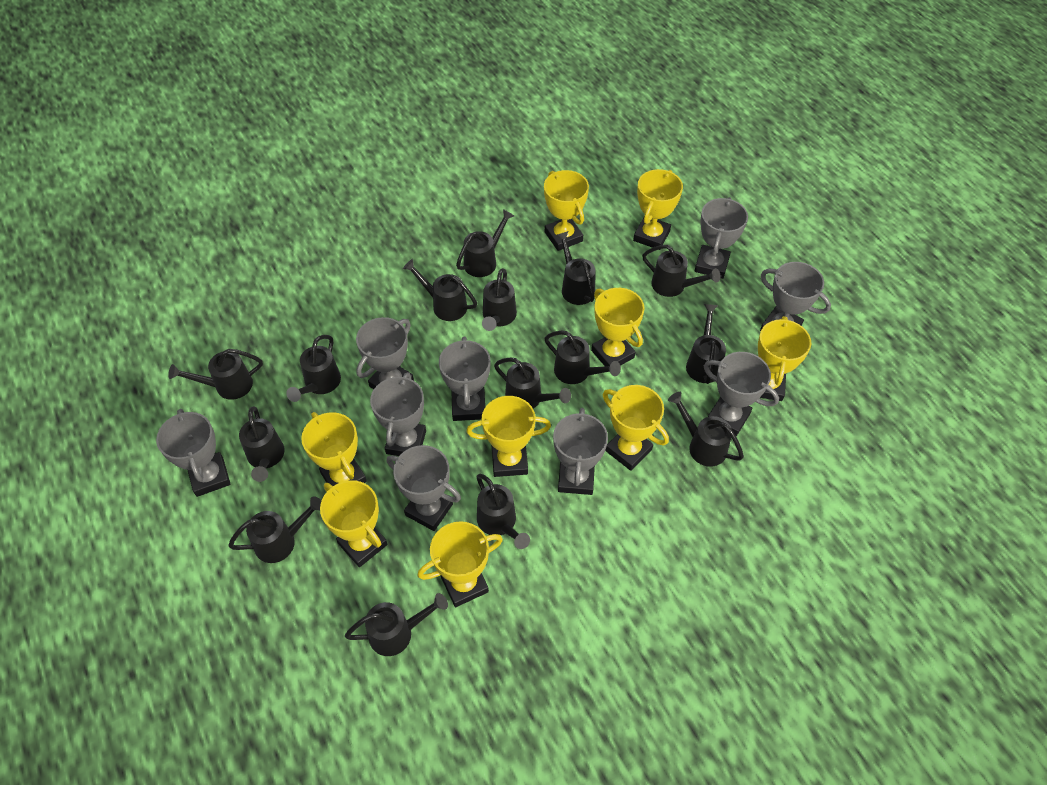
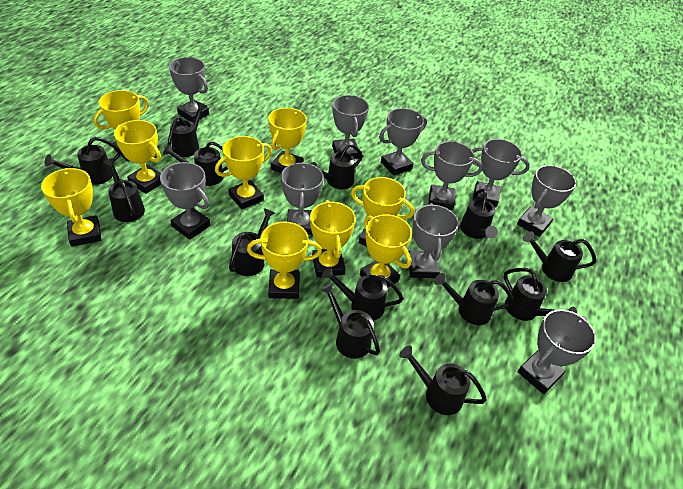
black watering can: [168,349,263,400] [228,496,321,563] [239,406,285,482] [286,335,341,402] [345,593,448,656] [403,259,477,321] [456,209,514,277] [476,474,530,549] [482,268,517,331] [494,357,571,408] [544,331,621,384] [556,231,595,305] [642,245,720,297] [668,392,744,467] [686,304,726,384] = 15 -> [45,137,121,185] [103,158,145,222] [163,142,228,186] [168,102,207,157] [229,208,275,276] [310,144,363,189] [320,283,380,359] [322,267,403,321] [399,346,487,415] [434,273,514,325] [460,189,498,239] [504,268,577,321] [523,232,596,282] = 13
grey trophy: [156,409,231,497] [356,317,414,389] [370,372,426,456] [387,445,461,531] [439,336,491,421] [553,408,608,495] [695,197,748,279] [704,352,779,436] [760,262,831,331] = 9 -> [160,162,211,240] [169,57,209,123] [281,162,324,235] [332,95,369,159] [379,108,427,175] [409,203,459,278] [421,141,483,210] [472,139,530,208] [517,165,576,237] [518,309,596,394] = 10

